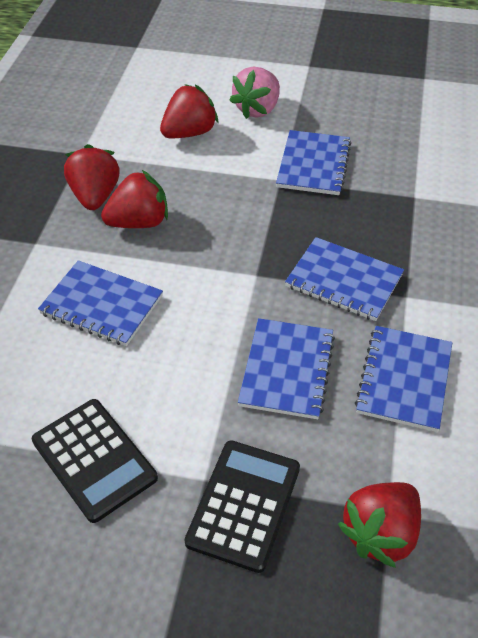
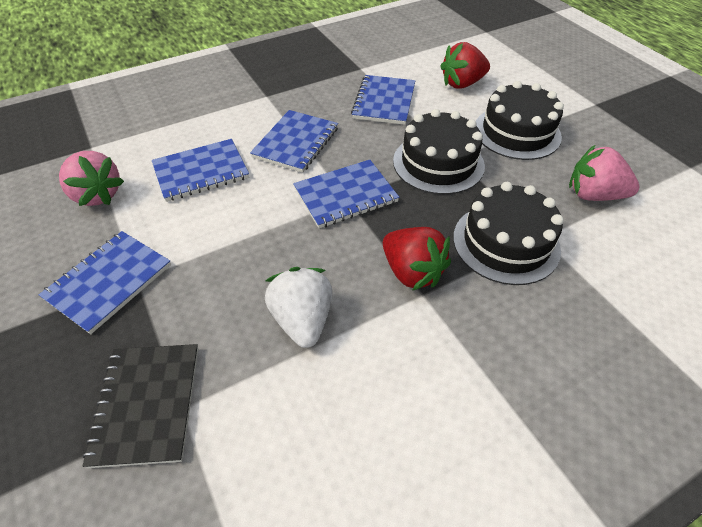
black cake: none = 0 -> [393,109,485,194] [453,182,564,285] [476,81,564,160] = 3
black calculator: [32,399,158,523] [185,440,300,573] = 2 -> none = 0
black notebook: none = 0 -> [82,344,198,468] = 1
pink strawberry: [230,67,280,119] = 1 -> [59,151,124,206] [569,145,639,201] = 2
red strawberry: [64,144,119,210] [101,170,168,228] [160,84,219,138] [338,482,421,568] = 4 -> [383,227,451,291] [440,42,490,89] = 2
white strawberry: none = 0 -> [265,267,332,348] = 1

